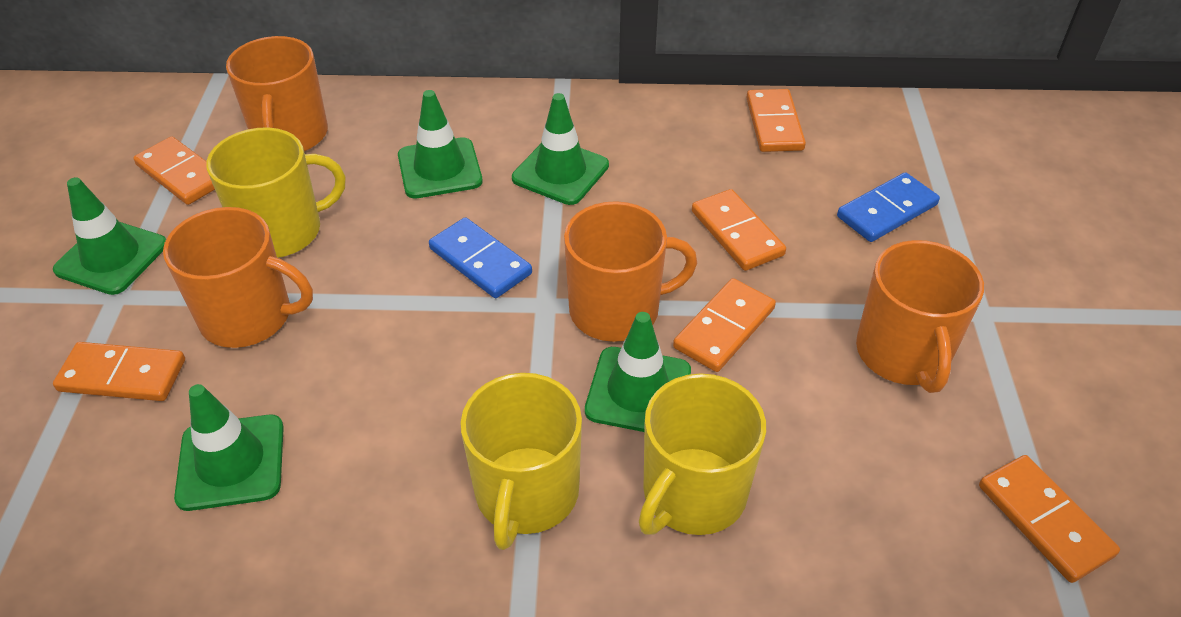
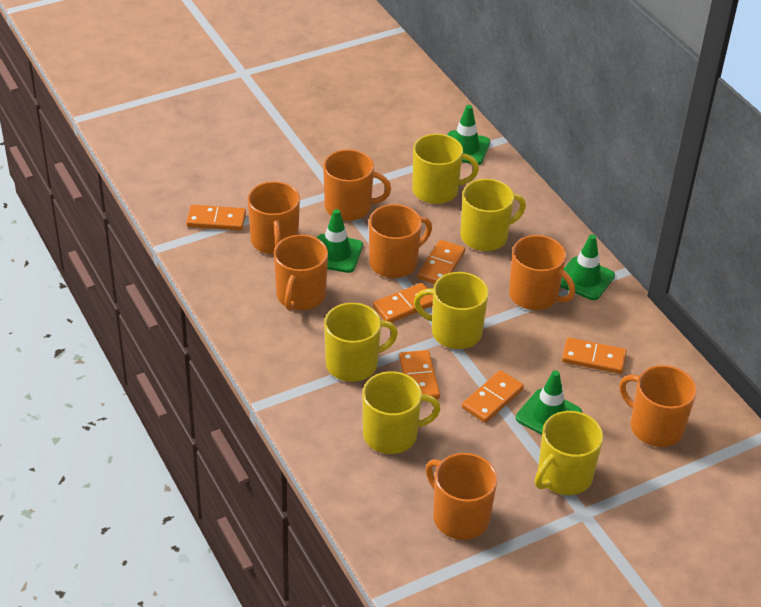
blue domino: [429,217,532,298] [837,172,940,242] = 2 -> none = 0
green traffic cone: [53,177,166,295] [174,384,284,511] [398,90,483,199] [512,93,609,205] [585,312,691,432] = 5 -> [317,209,363,273] [448,105,490,165] [516,370,582,435] [560,234,615,300] = 4
orange mug: [163,207,313,348] [226,36,328,152] [564,201,697,342] [856,240,984,393] = 4 -> [248,181,300,255] [274,235,328,311] [323,149,391,221] [369,204,432,278] [426,453,497,540] [509,235,575,310] [620,365,697,447] = 7
yellow mug: [206,128,346,258] [460,373,582,550] [639,373,766,535] = 3 -> [324,303,398,382] [363,371,441,454] [412,134,479,204] [414,272,489,349] [460,179,526,251] [535,411,603,495] = 6

